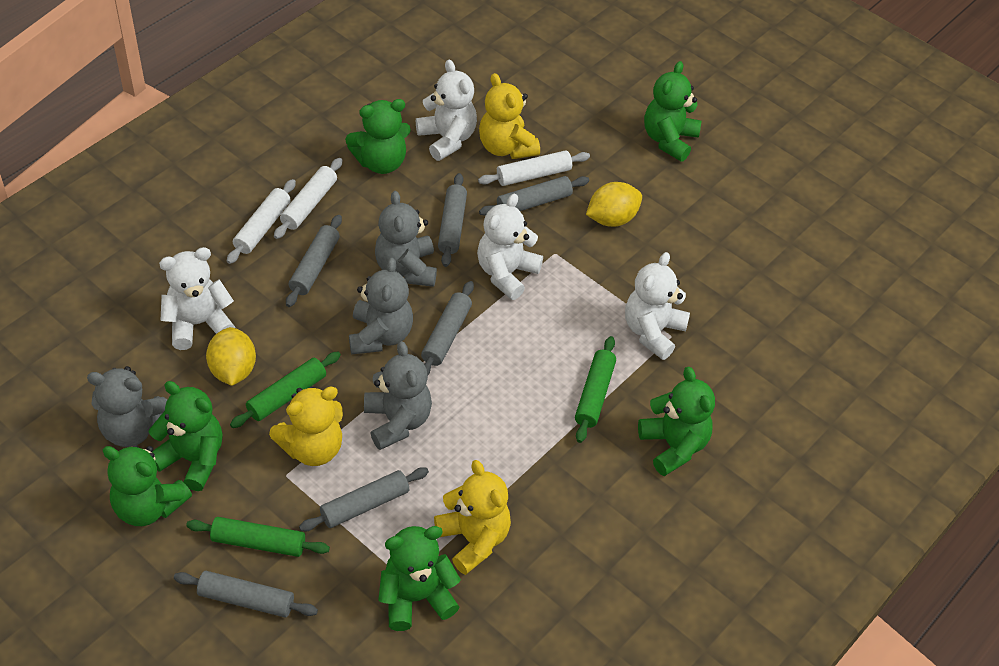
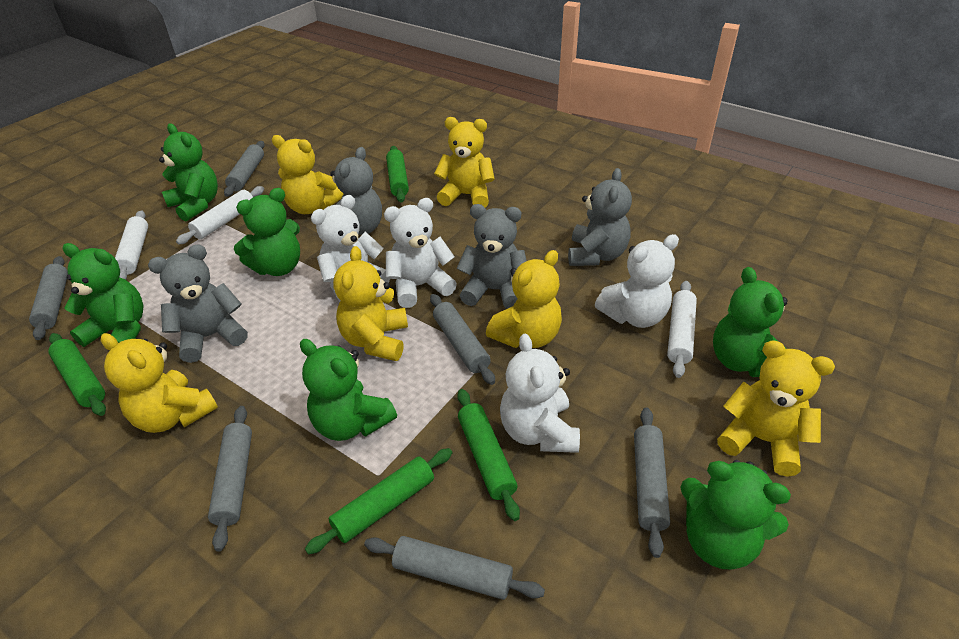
green rolling pin: [186,517,330,557] [230,352,341,428] [575,336,616,443] = 3 -> [48,333,106,416] [305,448,452,554] [386,146,409,202] [457,389,520,521] = 4
yellow lemon: [206,327,256,386] [586,182,642,227] = 2 -> none = 0
yellow teddy bear: [269,386,343,466] [434,460,511,575] [479,73,540,159] = 3 -> [100,333,218,433] [271,135,343,214] [333,246,408,361] [434,117,495,207] [486,250,562,348] [717,340,835,477] = 6

